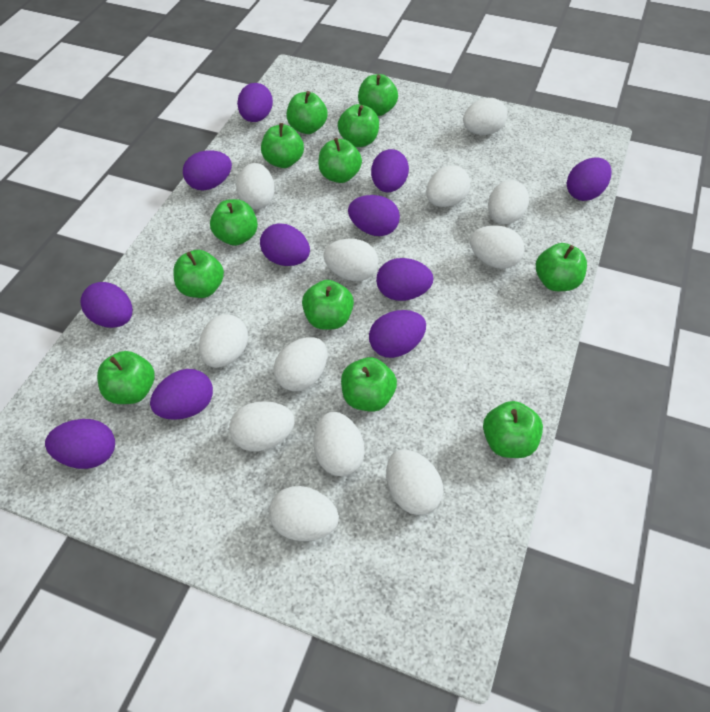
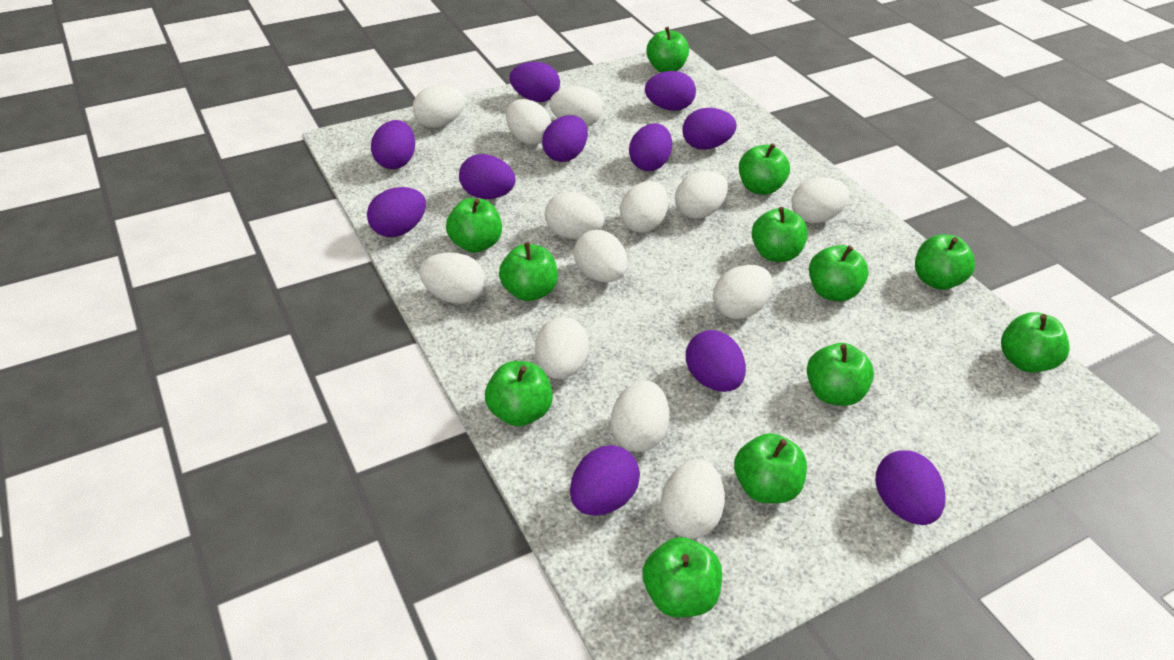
white egg: [199,314,248,368] [229,401,295,452] [236,163,275,209] [269,486,339,541] [274,337,327,391] [313,412,365,476] [323,239,378,281] [386,450,443,515] [426,165,471,207] [463,98,507,135] [470,225,524,269] [488,180,529,224] = 12 -> [413,85,465,128] [419,252,486,304] [506,99,551,145] [535,317,589,379] [545,192,604,239] [550,86,602,127] [574,230,628,282] [611,380,669,452] [620,181,668,233] [661,459,725,539] [675,171,728,219] [713,265,773,319] [792,177,849,223] = 13

